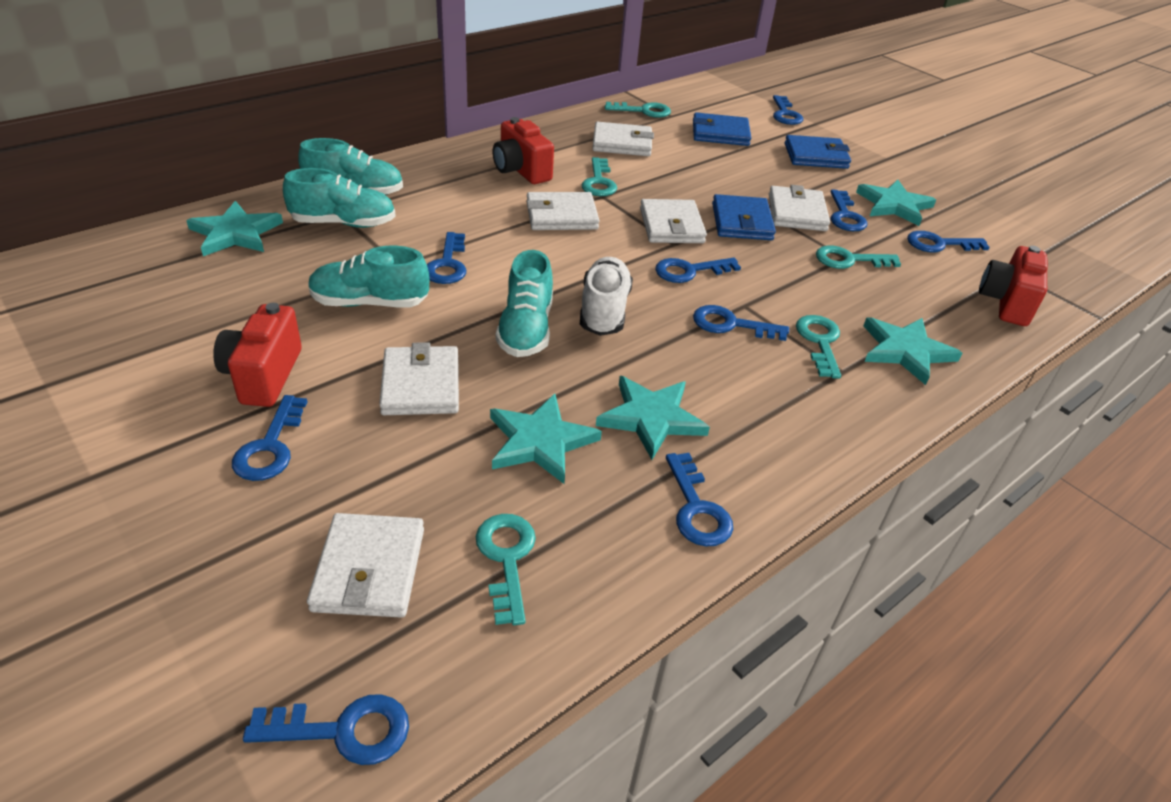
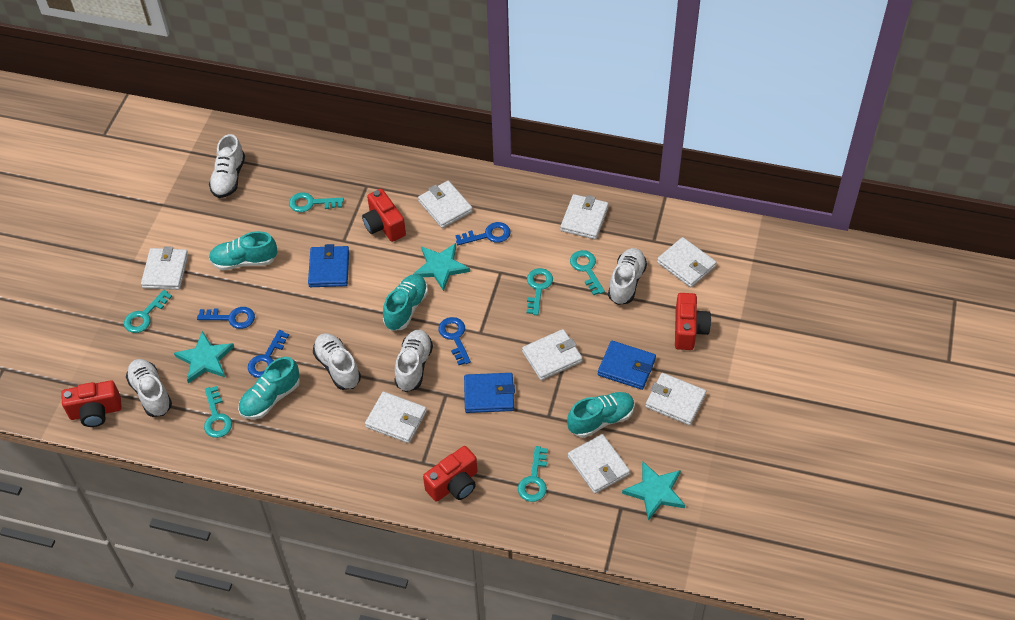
blue key: [232,395,307,481] [243,694,409,765] [427,232,467,284] [655,258,741,283] [666,453,733,546] [693,305,789,341] [773,95,803,125] [831,190,868,231] [907,231,990,252] = 9 -> [197,307,255,329] [248,330,289,378] [439,317,471,365] [456,222,511,245] = 4
red camera: [213,303,302,407] [492,117,554,184] [979,246,1048,326] = 3 -> [61,380,122,427] [362,189,406,242] [423,446,477,502] [675,293,711,350] = 4
turquoise key: [475,514,536,625] [582,157,617,196] [605,102,671,118] [796,315,841,379] [816,245,901,269] = 5 -> [124,290,172,333] [204,386,232,438] [289,192,344,212] [518,446,548,502] [527,268,553,315] [570,250,605,295] = 6
turquoise star: [186,201,283,256] [490,394,602,484] [596,376,710,460] [856,180,936,226] [863,317,962,385] = 5 -> [174,331,234,384] [413,243,470,291] [622,461,685,521] = 3
white shoe: [580,257,633,336] = 1 -> [126,359,172,417] [209,134,245,198] [313,333,361,390] [394,330,433,392] [608,248,647,305] = 5
white wallet: [307,513,424,618] [379,342,459,415] [527,192,600,230] [592,122,654,156] [640,199,707,243] [769,185,830,231] = 6 -> [141,246,189,290] [365,391,427,443] [418,181,473,228] [522,329,583,380] [560,194,609,239] [568,434,630,494] [645,373,706,425] [657,237,717,287] = 8

